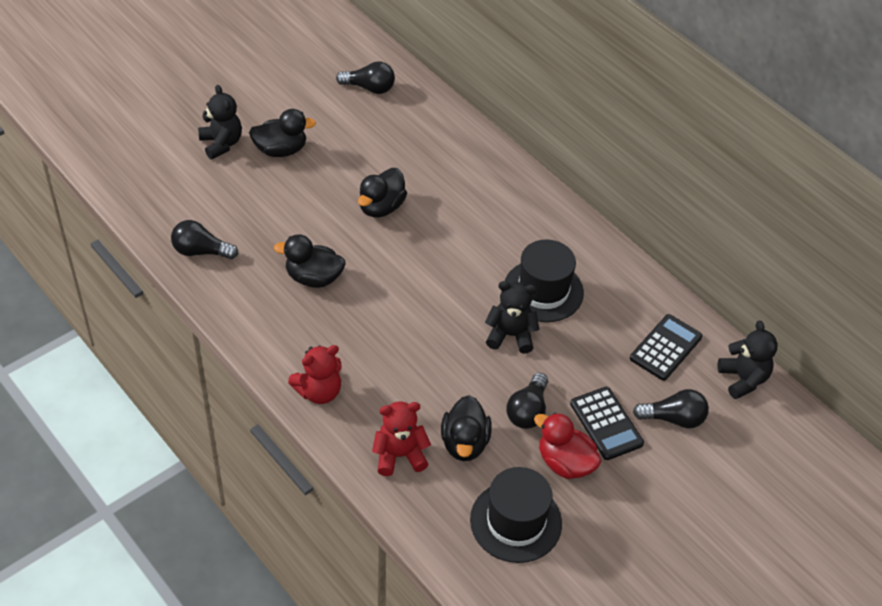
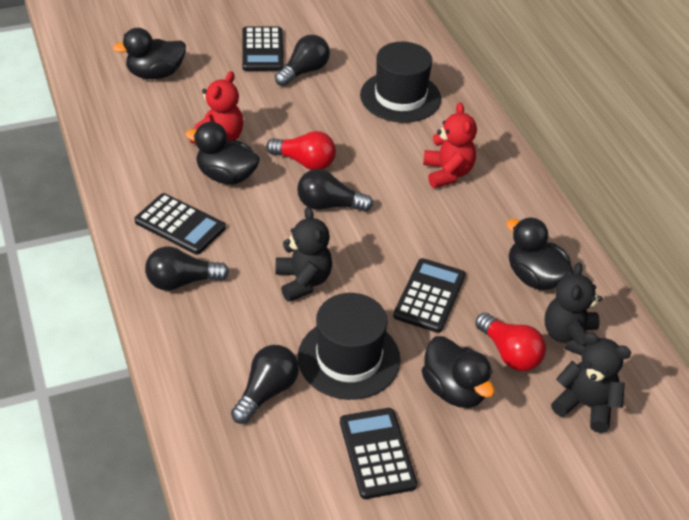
black calculator: [570,387,644,460] [630,314,703,381] = 2 -> [135,193,226,254] [242,27,284,71] [340,408,417,499] [393,258,466,333] = 4
red duck: [534,413,601,479] = 1 -> none = 0
red light bulb: none = 0 -> [266,131,336,170] [475,313,546,371] = 2

